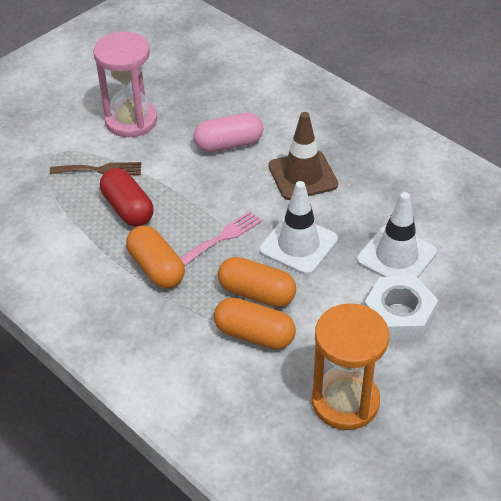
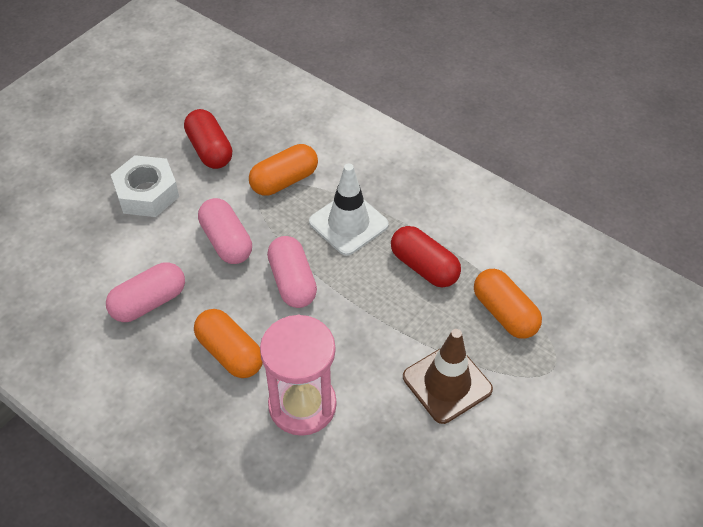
brown fork: [50,162,141,175] = 1 -> none = 0
orange hourglass: [312,303,389,430] = 1 -> none = 0
pink capsule: [193,113,263,153] = 1 -> [106,262,185,322] [198,198,252,264] [267,236,317,308] = 3
pink fork: [181,211,262,266] = 1 -> none = 0
red capsule: [100,168,154,227] = 1 -> [184,109,232,169] [391,226,461,287] = 2
white traffic cone: [259,181,338,275] [357,192,437,278] = 2 -> [309,164,389,256] = 1

